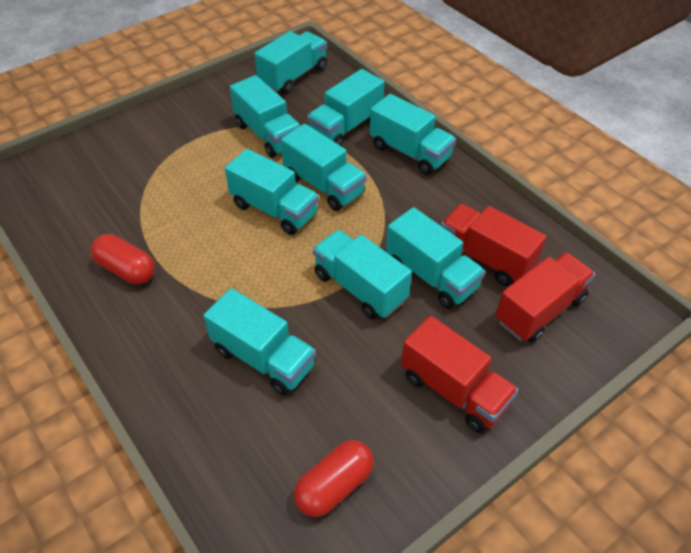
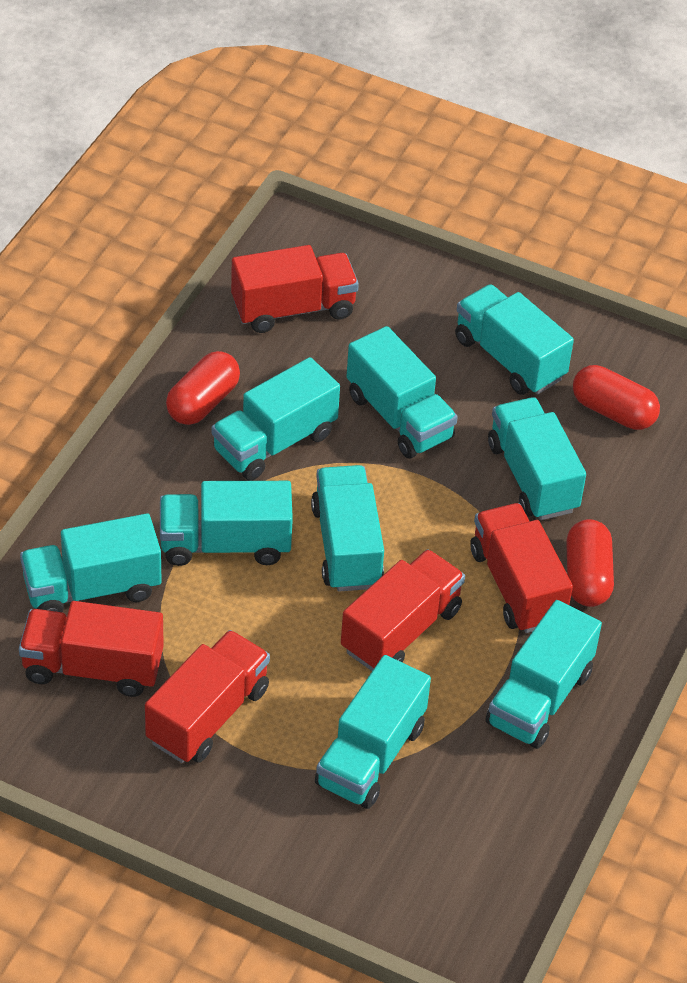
red capsule: [91,234,155,284] [294,440,374,517] = 2 -> [166,351,240,425] [566,519,614,607] [573,365,660,430] = 3
red truck: [401,316,519,433] [441,204,546,286] [496,252,595,343] = 3 -> [19,601,164,697] [145,630,270,763] [231,245,359,333] [341,549,465,671] [471,503,573,633] = 5

